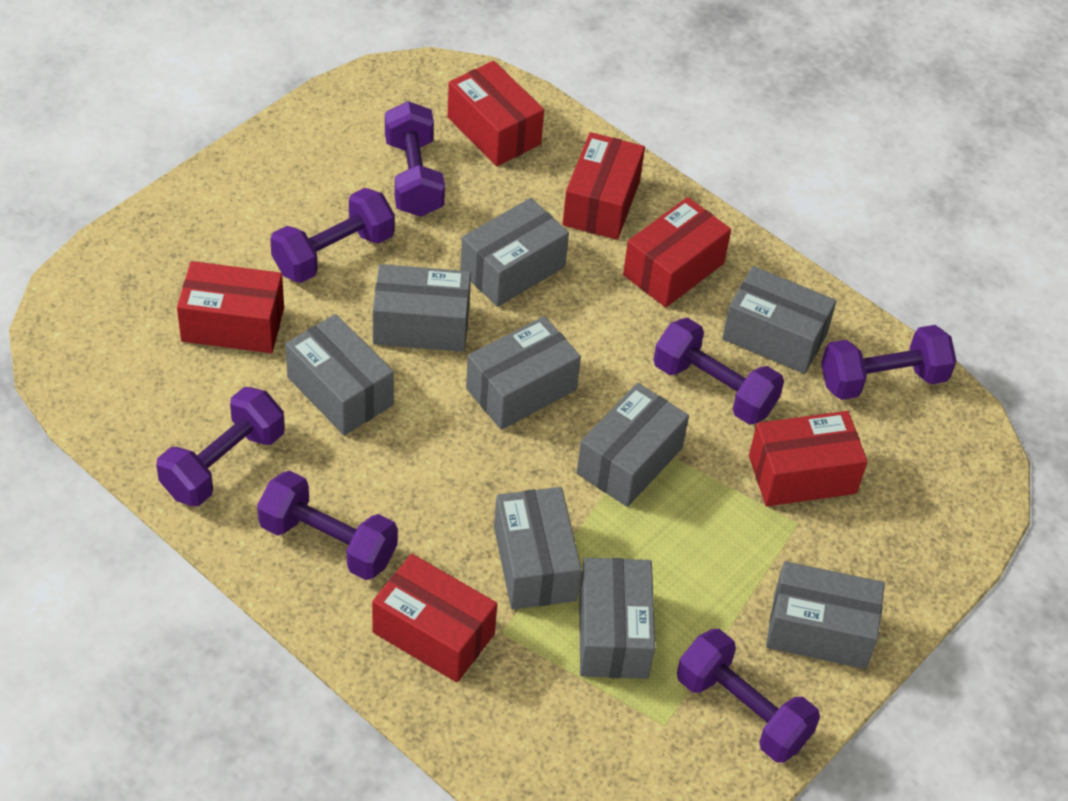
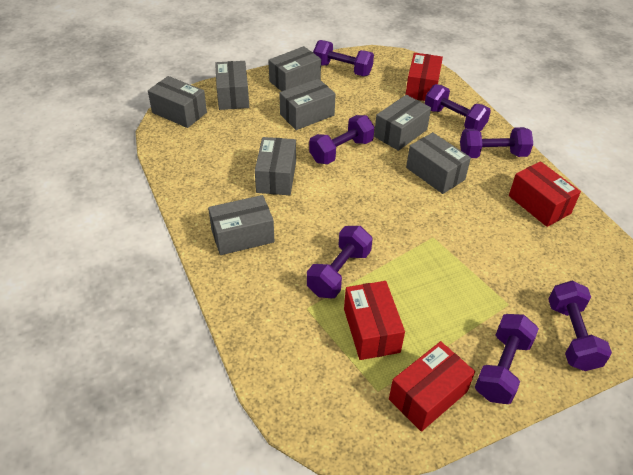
grey box: [285,314,394,435] [373,264,471,352] [460,198,569,307] [466,316,581,430] [494,487,582,609] [577,383,689,507] [579,558,655,679] [722,266,836,374] [766,561,885,669] = 9 -> [148,76,207,128] [208,195,274,255] [215,61,249,110] [255,137,296,195] [269,46,321,91] [279,79,336,130] [374,95,431,151] [406,132,471,194] = 8
red box: [177,261,284,353] [372,554,497,682] [447,61,544,166] [563,132,645,240] [623,197,731,308] [749,411,867,506] = 6 -> [344,281,405,360] [389,341,475,432] [405,53,443,101] [509,161,581,227] = 4

